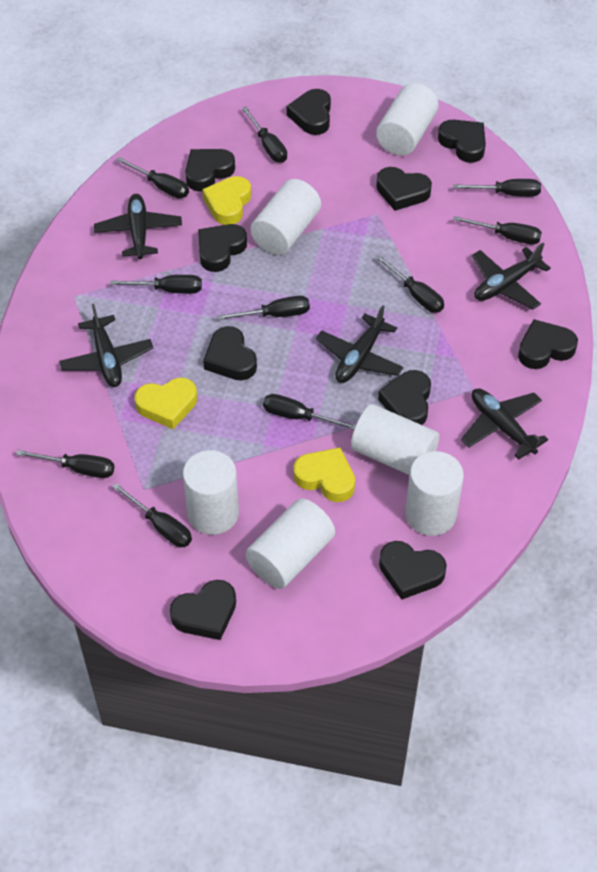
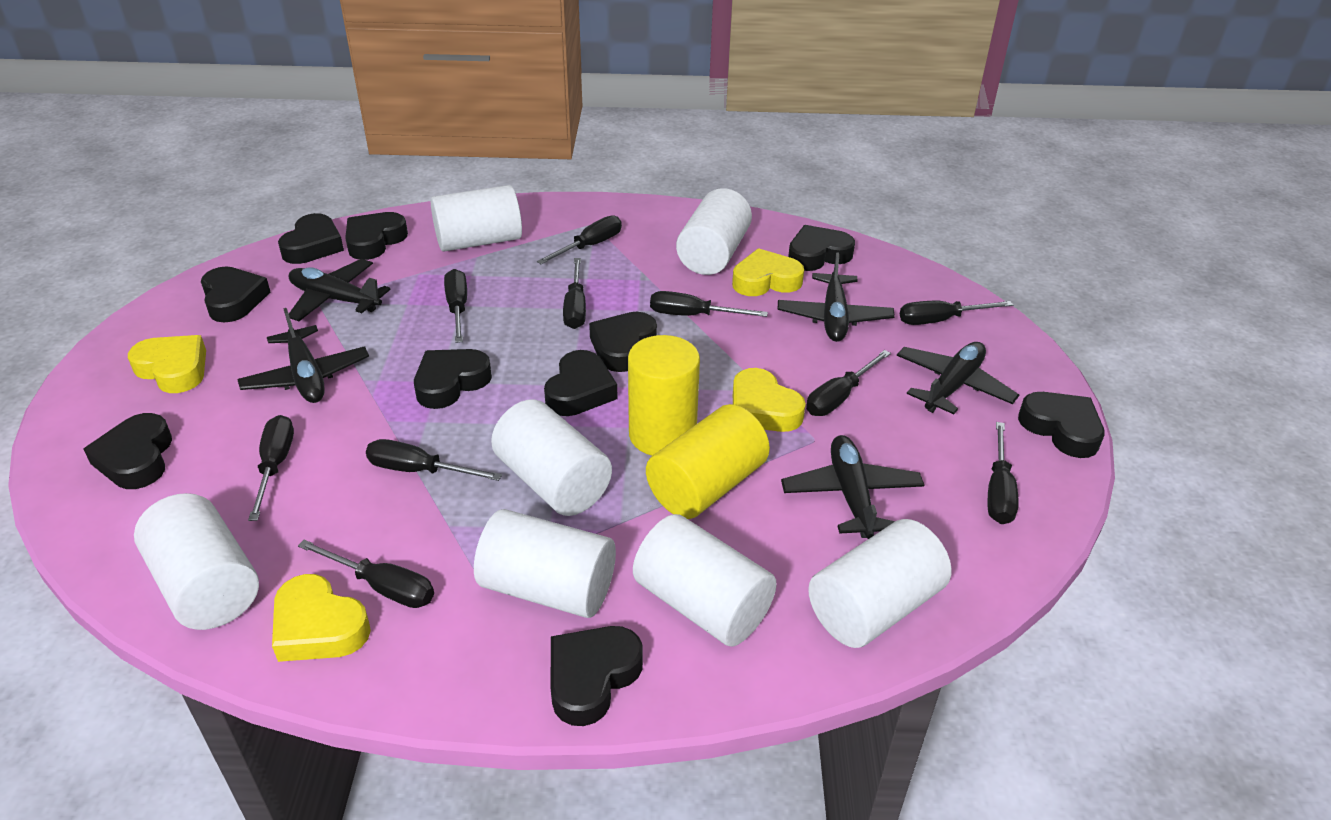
white cylinder: [183,450,239,535] [245,498,335,589] [250,179,321,255] [351,404,439,475] [376,83,438,156] [405,451,464,536] = 6 -> [134,493,259,630] [431,185,522,251] [474,509,616,618] [491,399,612,516] [633,514,777,647] [676,188,752,275] [808,519,952,648] = 7
yellow cylinder: none = 0 -> [628,335,700,456] [646,404,770,519] = 2
yellow heart: [135,378,197,429] [202,176,251,225] [293,447,355,502] = 3 -> [128,335,206,393] [272,574,371,662] [732,248,804,296] [733,368,806,432] = 4

